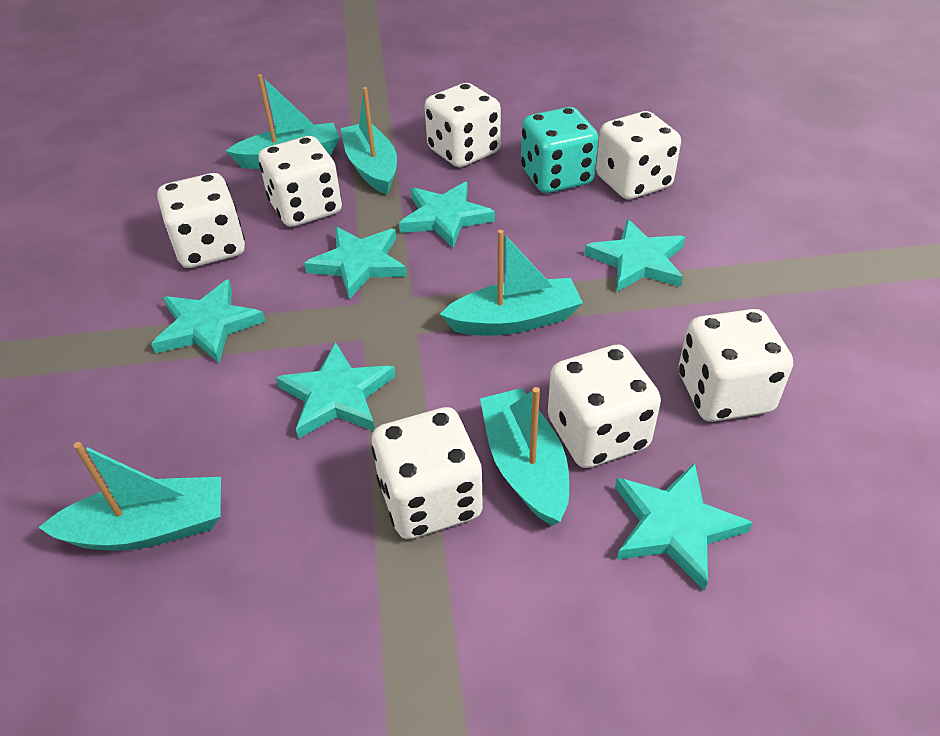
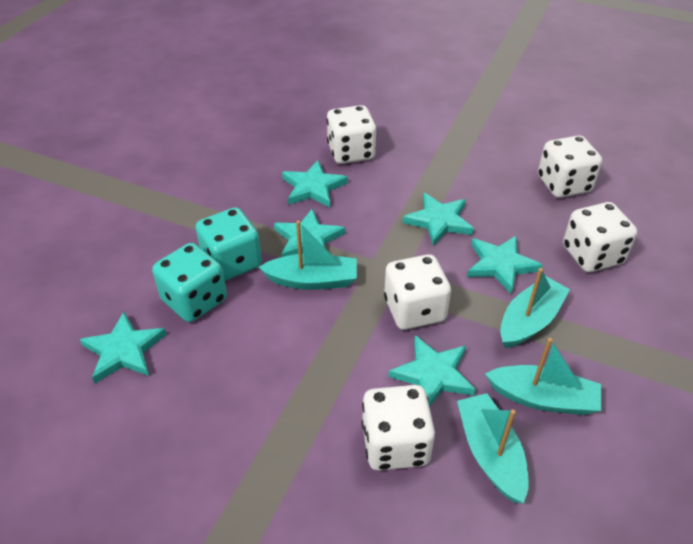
turquoise boat: [38,442,221,551] [226,74,340,169] [341,87,397,195] [440,230,583,336] [480,387,569,526] = 5 -> [259,221,357,290] [457,393,529,503] [485,338,601,415] [500,268,570,348] = 4
turquoise dice: [521,107,598,193] = 1 -> [152,243,227,322] [195,207,262,281] = 2
white dice: [157,173,245,268] [259,136,342,227] [371,407,483,539] [425,83,501,167] [548,345,661,468] [596,111,681,200] [679,309,793,422] = 7 -> [326,105,376,164] [362,385,435,471] [384,254,451,330] [538,135,602,198] [563,202,637,272] = 5

